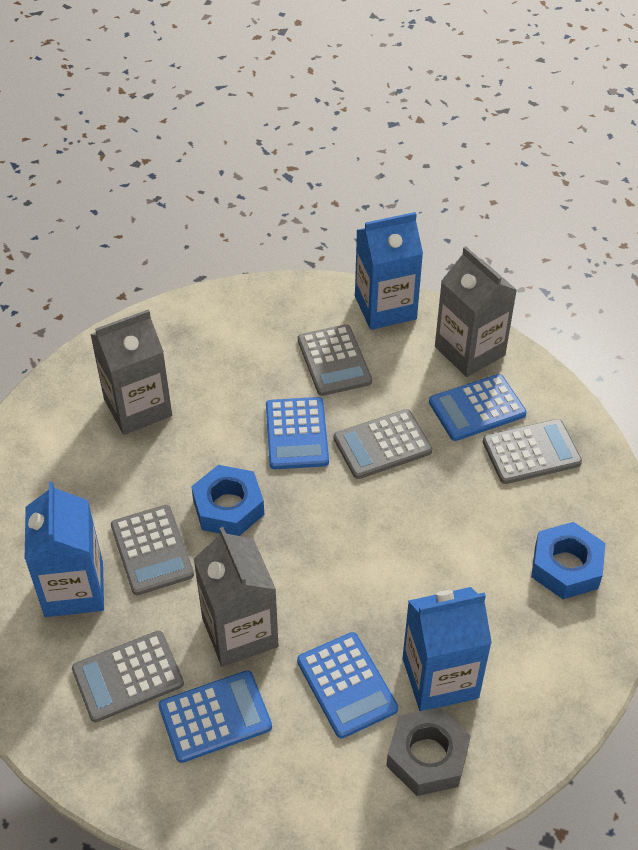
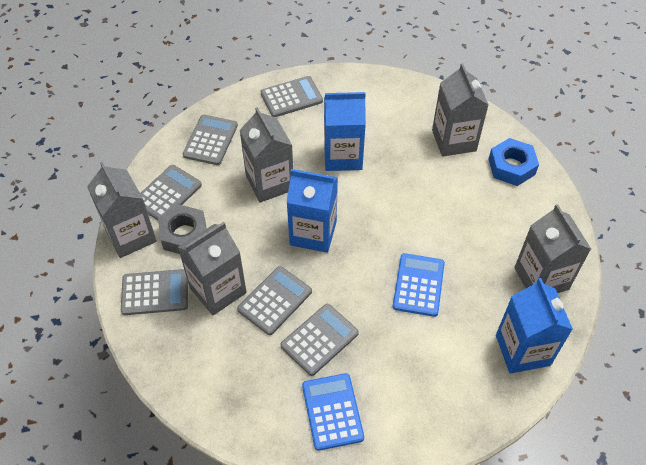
blue calculator: [159,670,272,763] [266,397,329,469] [297,632,398,738] [429,374,526,441] = 4 -> [302,373,364,451] [393,253,445,317] = 2
blue nut: [191,465,264,536] [531,522,605,599] = 2 -> [488,138,539,186] = 1
grey calculator: [72,631,184,722] [111,505,194,595] [298,324,372,396] [334,409,432,479] [483,419,582,484] = 5 -> [121,269,188,315] [140,165,202,220] [183,115,238,165] [237,266,312,335] [261,76,323,117] [280,304,359,376] = 6
grey carton: [90,309,172,435] [194,527,279,667] [435,246,517,377] = 3 -> [87,162,157,258] [178,222,247,315] [239,107,293,203] [432,63,489,157] [514,204,591,293] = 5

